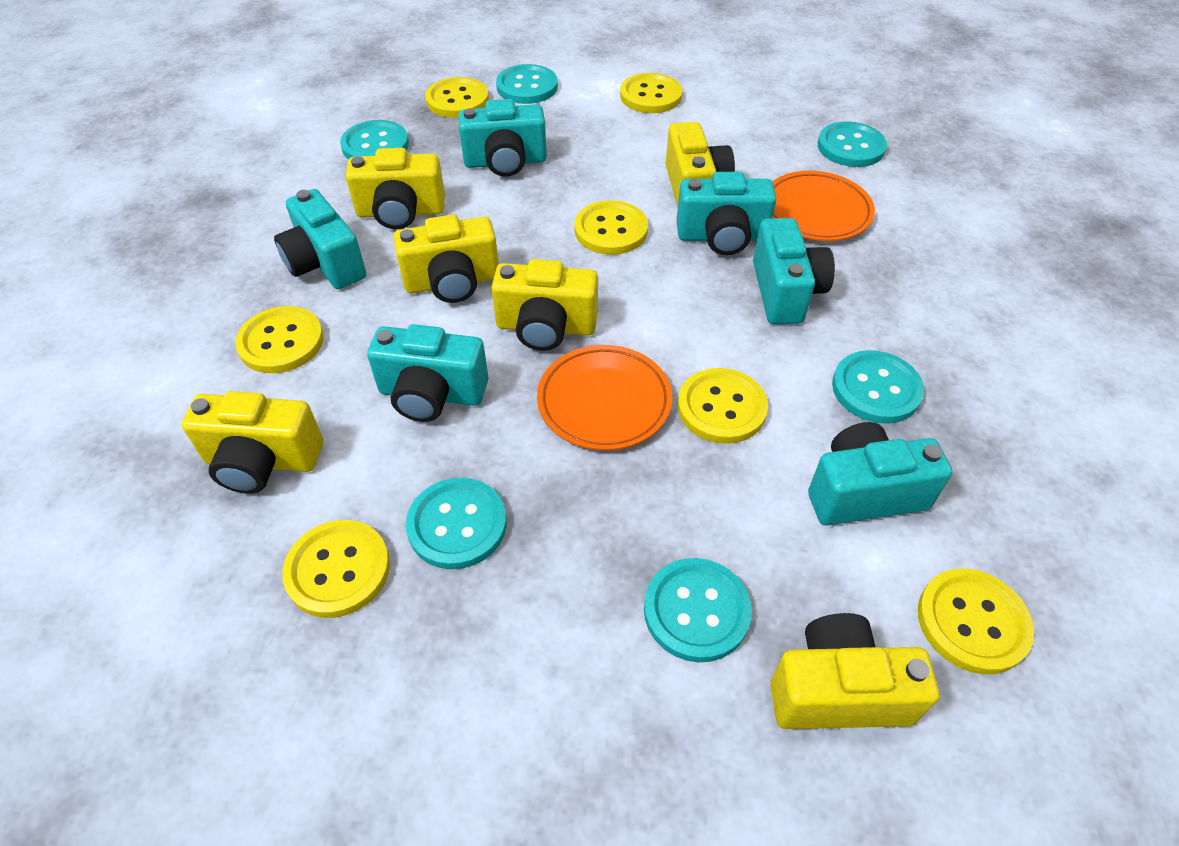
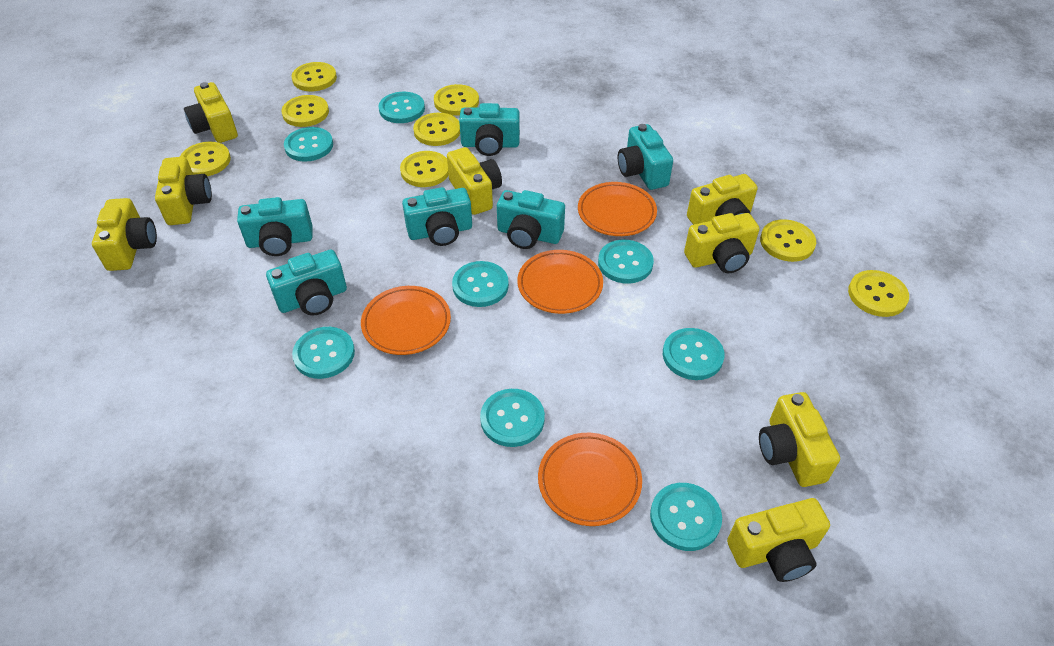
orange plate: [537,345,672,450] [772,171,875,241] = 2 -> [361,286,451,355] [517,250,603,314] [538,433,642,526] [578,182,657,236] = 4
turquoise button: [340,120,409,160] [406,478,507,569] [496,64,558,104] [644,558,752,662] [818,121,887,167] [832,350,924,424] = 6 -> [284,127,333,162] [292,327,355,379] [379,92,425,123] [452,261,509,307] [480,389,545,447] [598,240,654,284] [650,483,722,551] [663,328,724,380] = 8
yellow button: [235,306,324,373] [282,520,390,618] [425,77,489,118] [574,200,648,255] [620,73,683,113] [678,368,768,444] [918,568,1034,674] = 7 -> [180,142,231,176] [281,95,329,127] [292,62,337,91] [400,151,449,187] [413,113,460,146] [434,84,479,116] [760,219,816,262] [848,270,909,317] = 8
yellow camera: [182,391,323,494] [346,148,445,229] [394,214,499,303] [491,259,598,351] [666,122,735,208] [770,613,940,729] = 6 -> [92,198,157,271] [155,157,212,225] [184,82,238,143] [447,147,502,215] [684,213,760,273] [687,174,758,225] [727,498,830,582] [759,392,840,487] = 8

